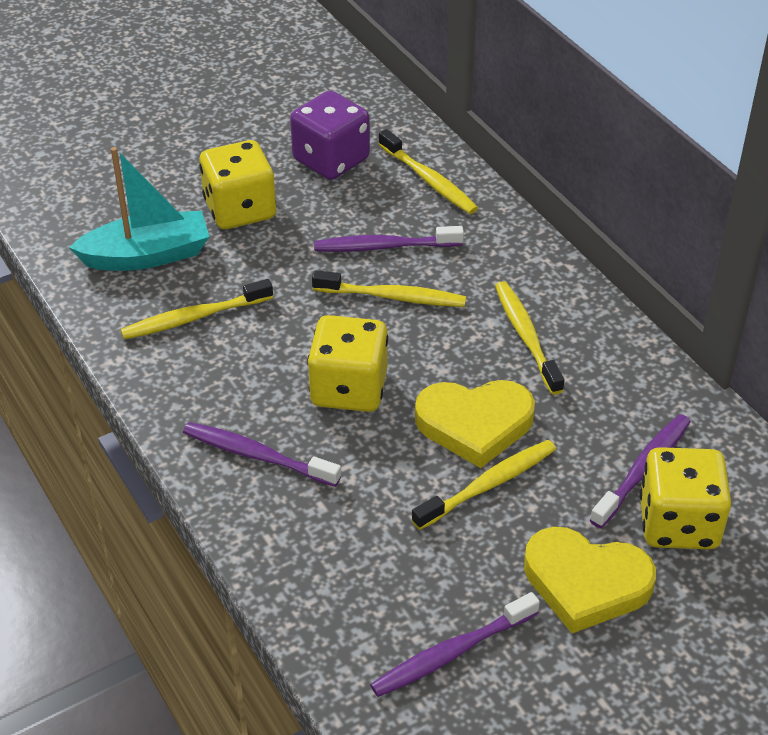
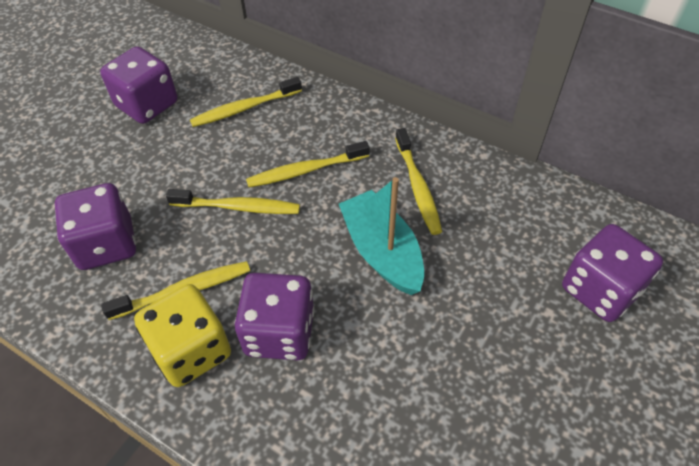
purple dice: [290,91,370,180] = 1 -> [55,183,136,270] [100,46,177,124] [234,273,315,361] [562,224,663,322] = 4
purple toothbrush: [183,422,341,487] [314,226,464,252] [370,592,540,697] [590,414,691,528] = 4 -> none = 0
yellow dice: [199,140,276,229] [307,315,388,412] [639,447,731,549] = 3 -> [134,284,231,387] = 1
yellow heart: [415,380,535,468] [524,527,656,633] = 2 -> none = 0

